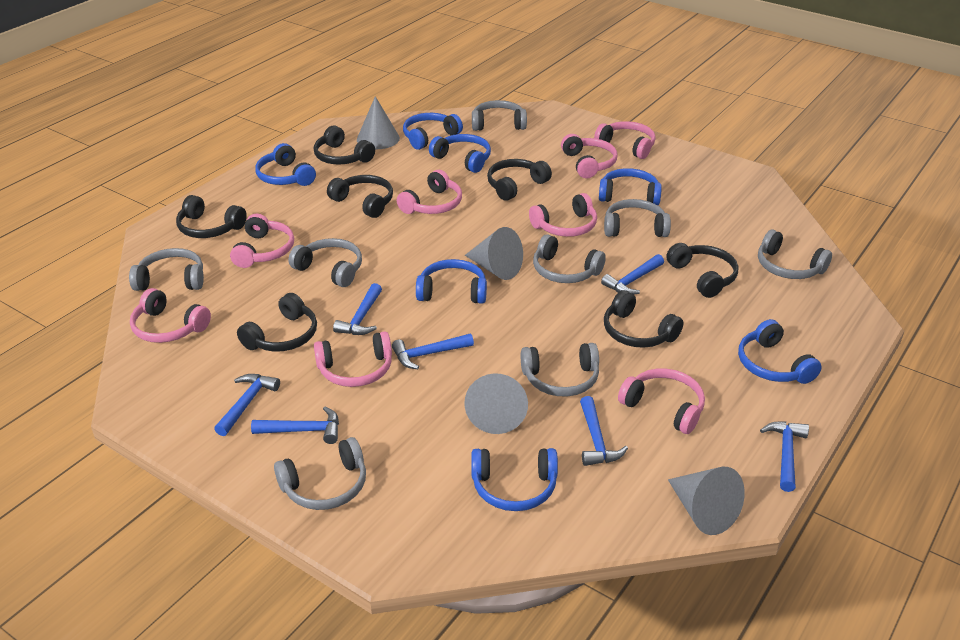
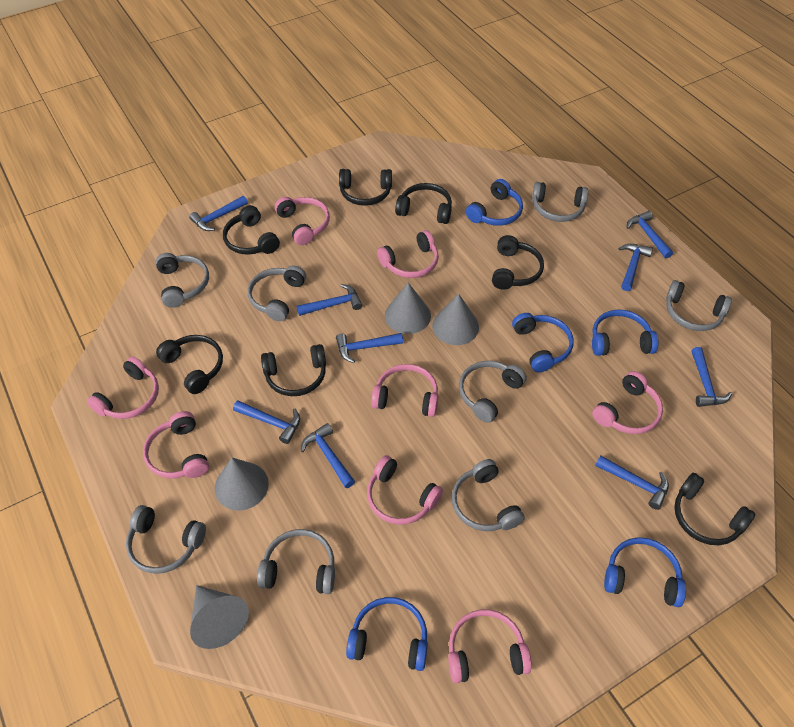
blue hammer: [214,374,280,436] [251,407,339,444] [333,283,382,335] [392,334,474,369] [580,396,628,466] [601,254,664,295] [760,422,809,492] = 7 -> [189,196,248,231] [233,400,300,444] [297,284,362,316] [301,423,355,488] [336,333,403,363] [595,456,669,510] [618,244,653,291] [627,211,673,258] [691,347,732,407] = 9
blue headphones: [255,143,316,186] [403,113,463,150] [416,259,487,304] [429,134,491,173] [472,448,558,511] [599,168,662,205] [738,319,822,384] = 7 -> [346,597,428,671] [466,179,523,226] [512,313,574,372] [592,310,659,356] [604,537,686,607] = 5

